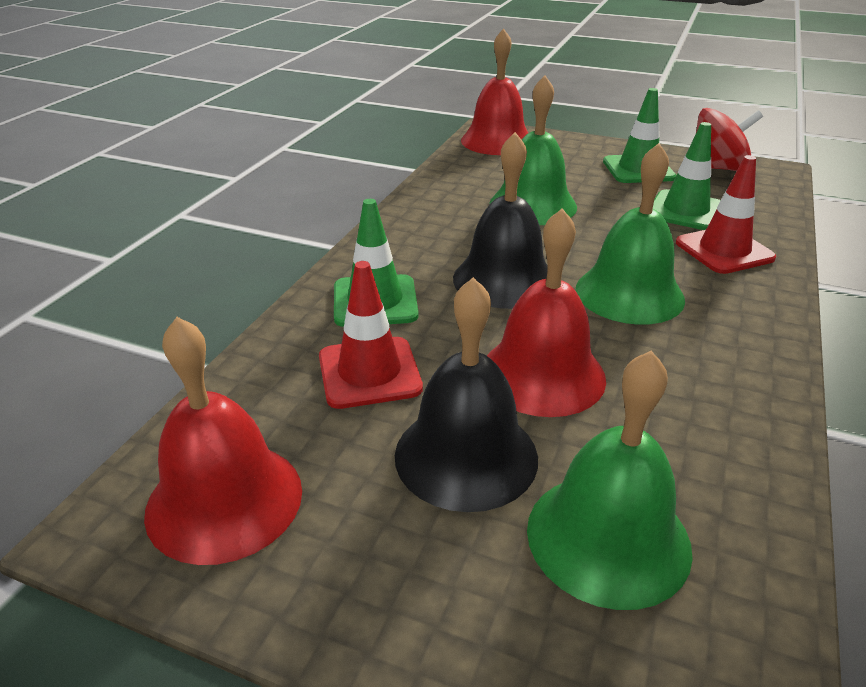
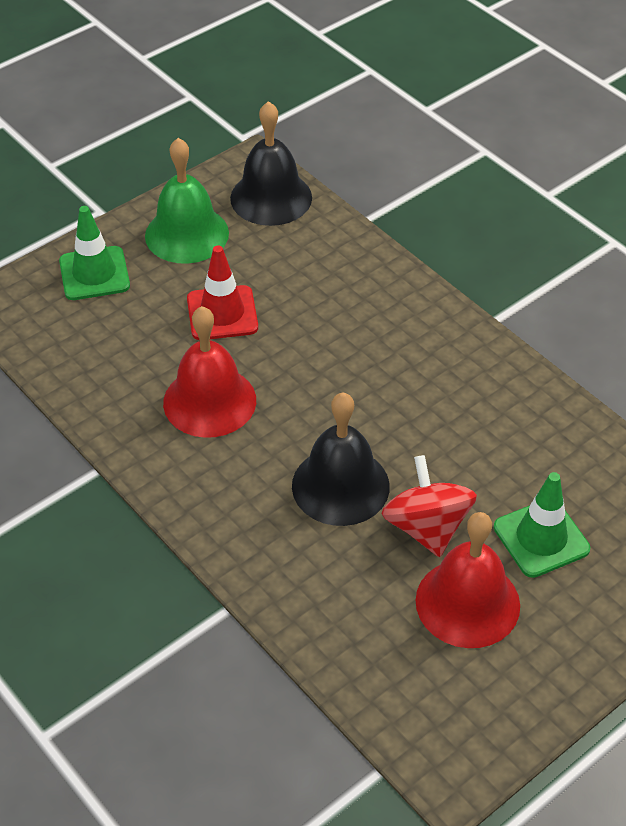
green bell: [489,76,577,225] [527,351,693,610] [576,143,685,325] = 3 -> [145,138,229,264] = 1
green traffic cone: [334,199,419,327] [603,88,676,183] [653,122,721,230] = 3 -> [59,206,130,300] [494,472,590,578] = 2
red bell: [144,317,302,565] [461,28,528,155] [487,208,606,417] = 3 -> [163,306,256,438] [416,512,520,648] = 2
red traffic cone: [319,261,423,409] [676,155,776,274] = 2 -> [187,245,258,340] = 1

